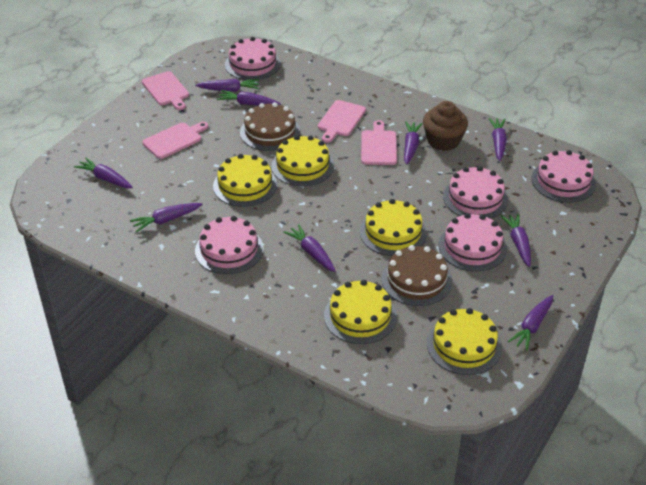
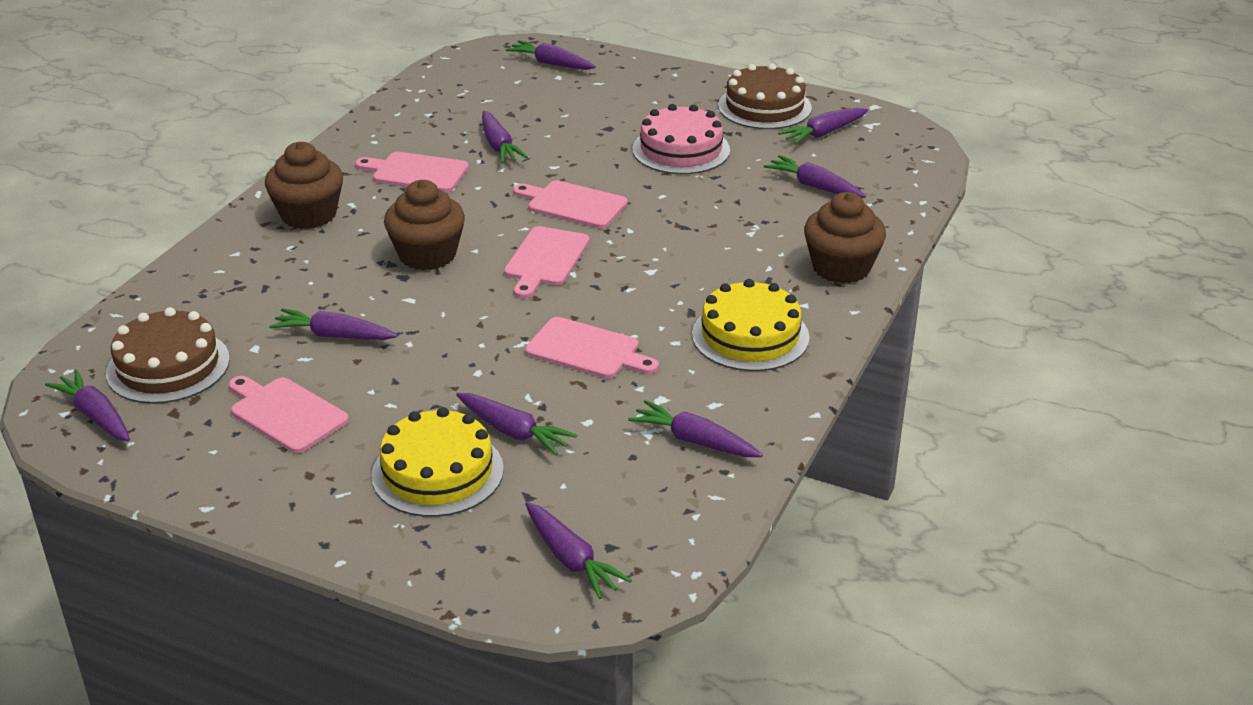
brown cupcake: [423,101,468,151] = 1 -> [265,142,343,229] [384,180,465,270] [804,192,886,283] = 3
pink cake: [195,216,264,274] [225,37,281,80] [439,213,507,271] [443,166,508,219] [532,150,596,203] = 5 -> [632,104,730,174] = 1
pink cutting board: [142,71,189,110] [142,122,208,159] [318,100,366,143] [361,120,397,165] = 4 -> [229,376,349,453] [355,152,469,192] [504,226,590,298] [513,181,628,228] [525,317,659,379] = 5
yellow cake: [213,154,277,207] [271,135,334,186] [324,280,397,344] [360,199,427,256] [427,308,502,375] = 5 -> [371,407,504,517] [692,279,810,371] = 2

